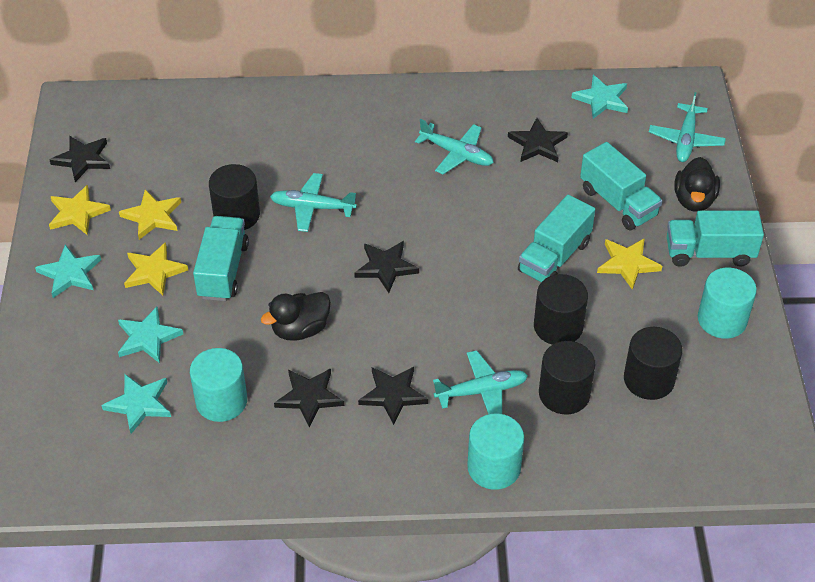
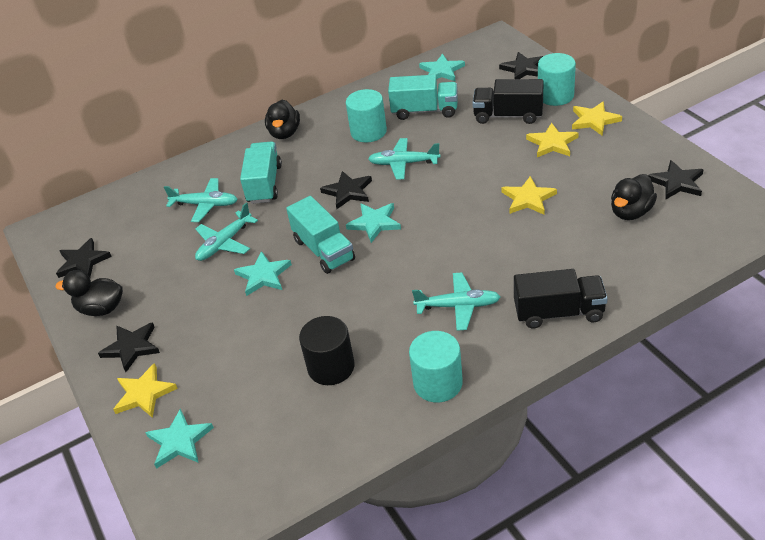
black cylinder: [209,164,260,230] [534,274,588,345] [539,341,595,414] [624,327,682,400] = 4 -> [299,316,355,385] = 1
black duck: [261,292,331,341] [674,157,720,212] = 2 -> [55,270,123,316] [265,100,300,139] [611,174,657,220] = 3
black truck: none = 0 -> [472,79,544,124] [514,269,608,329] = 2
turquoise truck: [193,216,249,301] [518,194,595,282] [580,142,662,230] [667,211,764,267] = 4 -> [240,142,282,204] [286,196,355,274] [388,75,457,120] = 3

